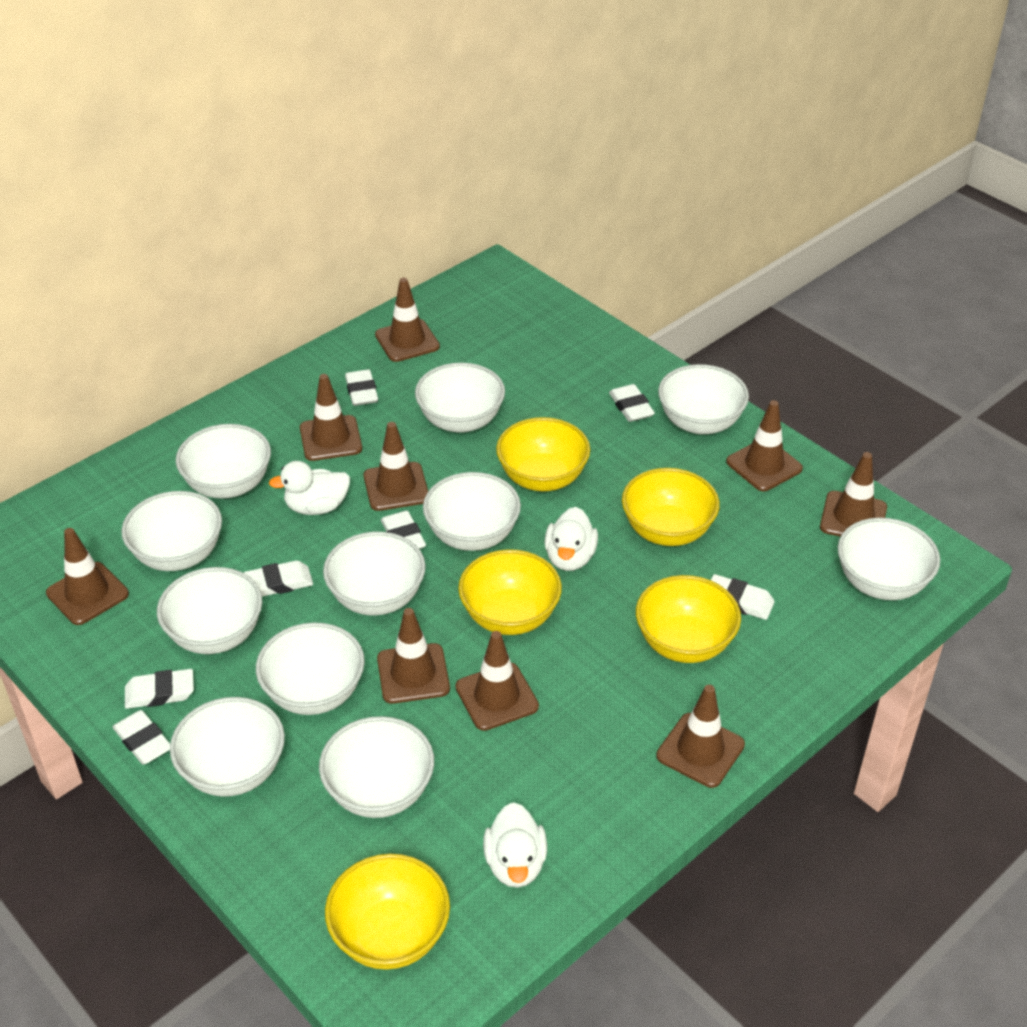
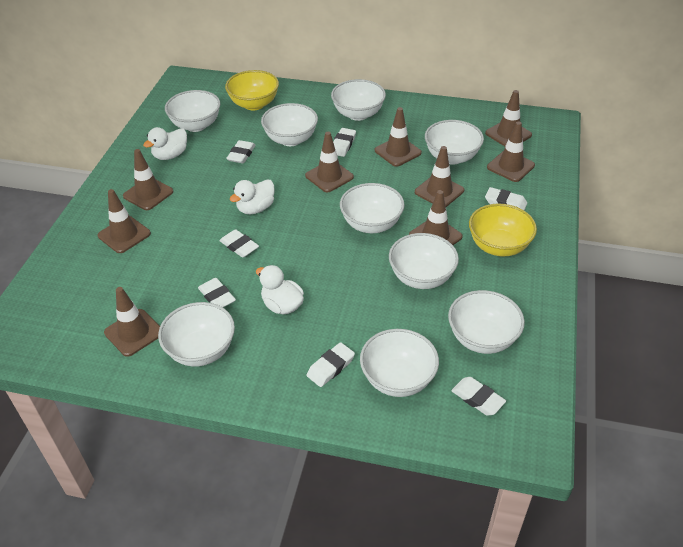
white bowl: [121,491,222,571] [157,567,262,654] [170,697,285,797] [176,424,271,499] [256,622,365,715] [319,716,434,818] [323,532,426,615] [415,363,505,433] [423,472,521,551] [658,364,749,434] [838,518,940,600] = 11 -> [158,302,235,367] [165,90,220,132] [261,103,318,146] [331,79,386,121] [340,183,404,233] [360,329,439,397] [389,233,459,289] [425,120,484,165] [448,290,525,354] = 9
yellow bowl: [325,853,450,970] [458,549,562,635] [496,417,590,491] [622,468,720,546] [636,575,741,663] = 5 -> [225,70,279,111] [469,204,537,257] = 2

